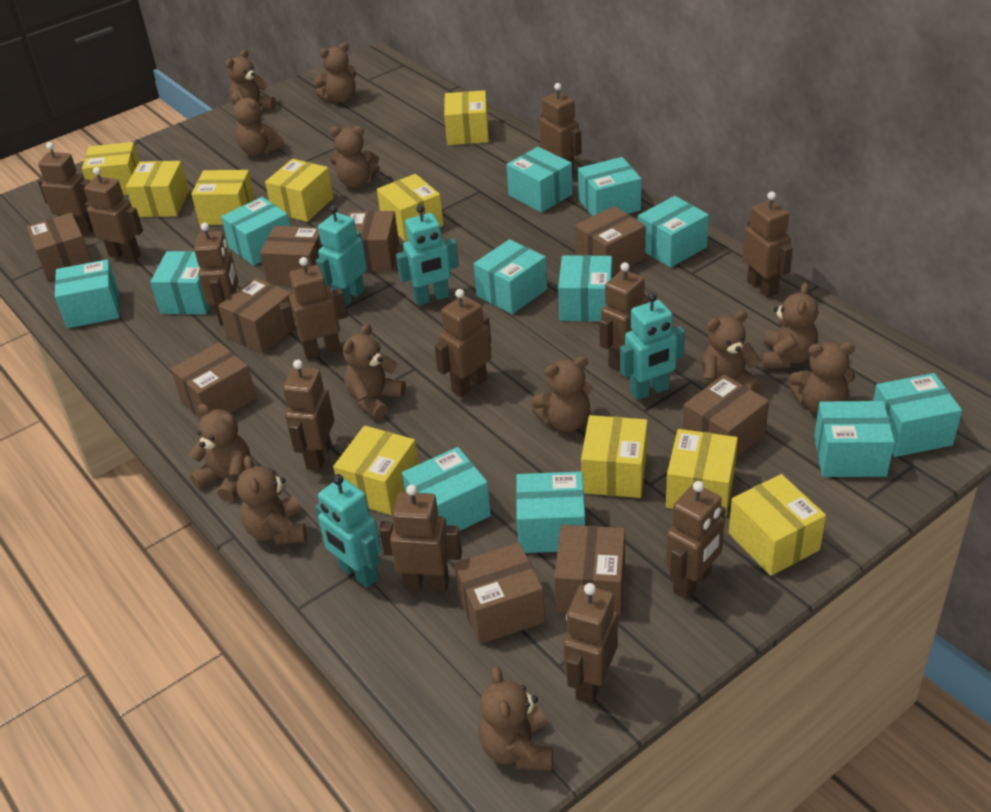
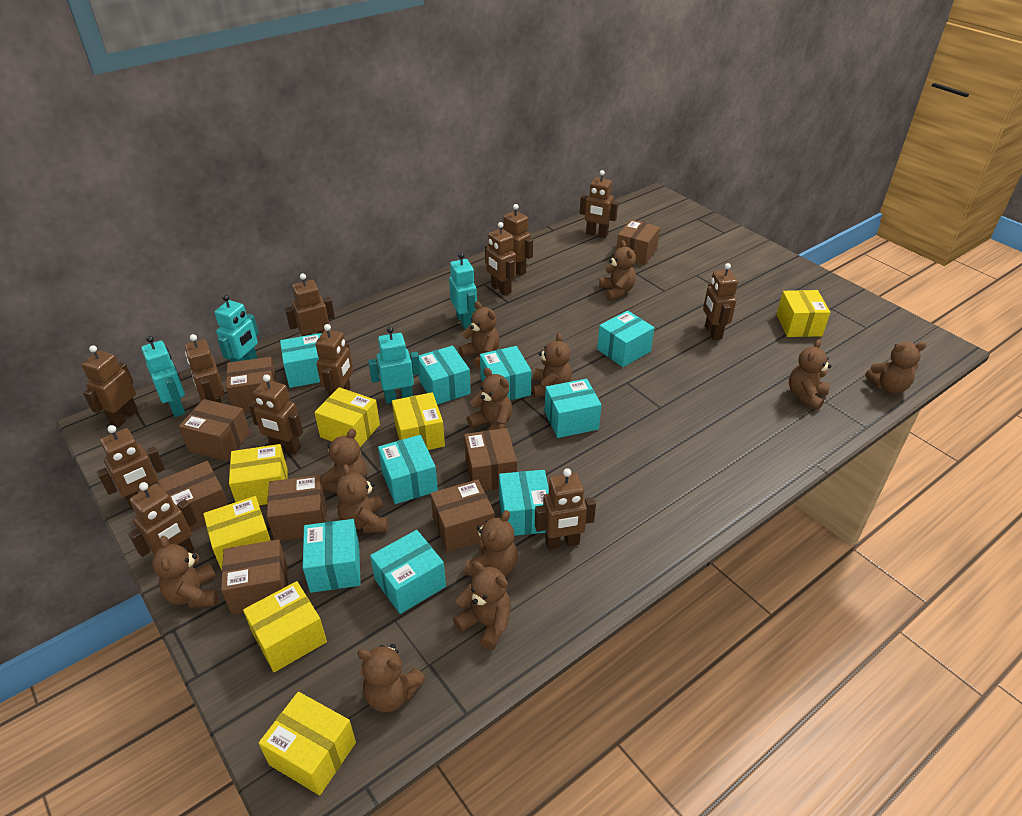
brown box: [26,213,92,281] [171,342,257,419] [218,278,296,354] [260,226,323,286] [347,211,399,272] [454,542,545,644] [554,525,625,616] [575,206,646,275] [682,375,769,458] = 9 -> [158,461,228,531] [179,399,250,461] [221,539,288,615] [226,357,278,411] [267,475,327,541] [430,479,495,552] [464,428,517,491] [616,219,660,265] = 8
turquoise box: [55,259,120,328] [150,251,211,315] [221,197,290,266] [402,447,491,531] [474,239,547,314] [506,147,573,213] [516,471,585,553] [558,255,612,321] [578,157,641,216] [638,196,709,268] [814,401,895,477] [873,373,962,457] = 12 -> [280,333,322,388] [303,519,361,593] [370,530,446,614] [378,435,438,504] [419,346,471,404] [480,346,532,400] [499,470,549,536] [545,379,601,438] [597,311,654,367] = 9
yellow box: [82,142,140,195] [126,161,189,217] [191,170,256,225] [265,159,334,222] [333,425,419,515] [377,174,444,242] [444,90,489,145] [581,415,648,498] [666,429,738,517] [729,474,826,576] = 10 -> [203,496,271,571] [229,444,288,505] [243,581,327,672] [259,692,356,795] [314,387,380,447] [392,392,445,450] [776,290,830,337] = 7

